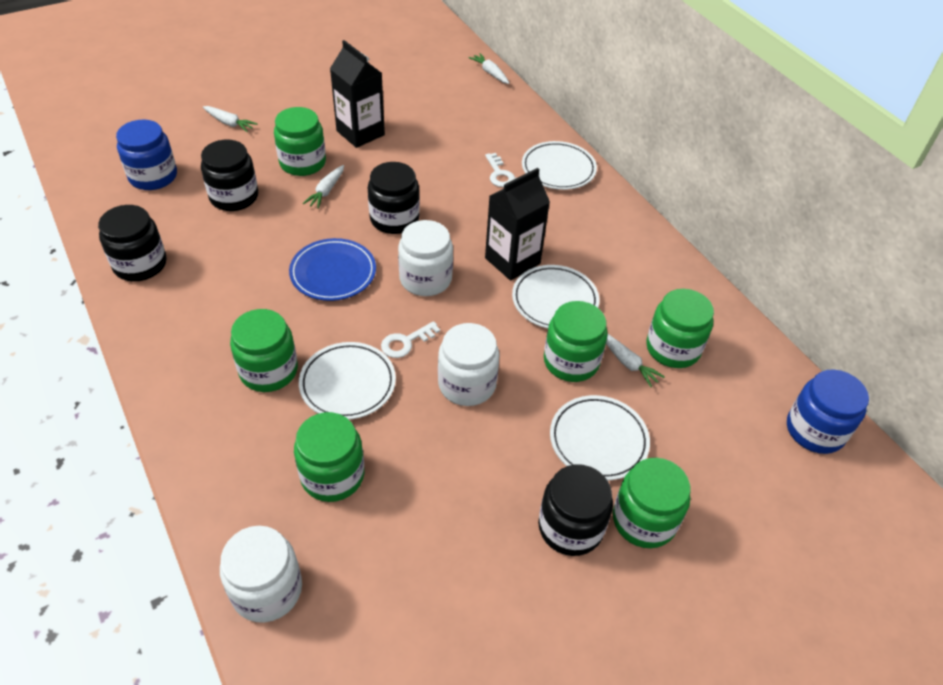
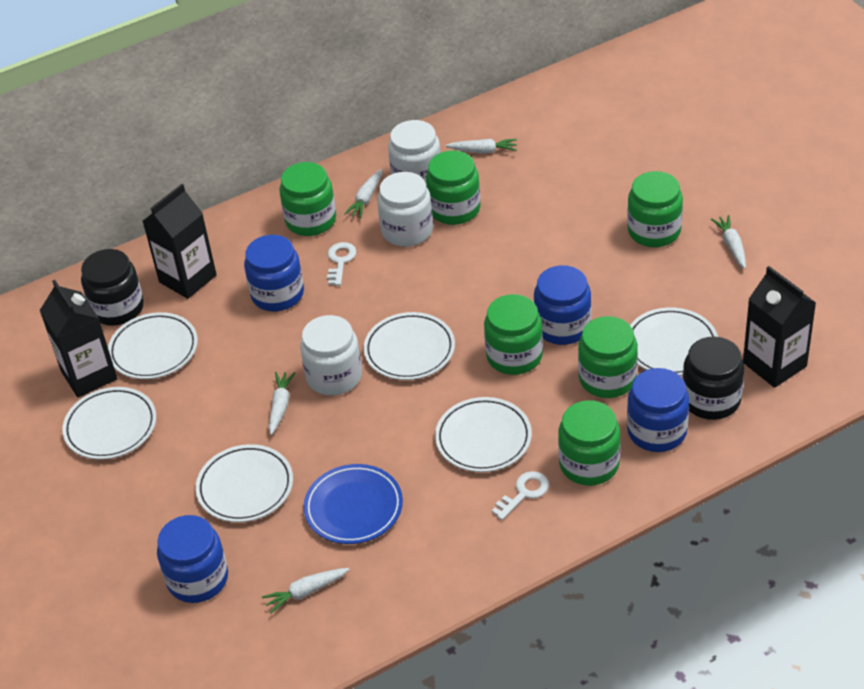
black carton: [330,40,385,148] [485,168,550,281] = 2 -> [40,280,117,397] [143,184,217,299] [743,266,816,388] = 3
black jar: [98,205,167,281] [201,140,258,211] [368,162,420,234] [538,464,613,556] = 4 -> [81,249,144,326] [682,337,744,420] = 2
blue jar: [116,119,177,190] [787,369,869,454] = 2 -> [157,515,228,603] [244,235,304,311] [534,265,591,345] [627,368,689,452] = 4
white carrot: [203,106,257,132] [303,165,344,209] [469,53,509,84] [606,334,665,387] = 4 -> [262,568,350,614] [269,372,295,435] [344,169,382,218] [445,139,517,153] [711,215,746,269] = 5
white plate: [299,342,396,420] [512,265,599,328] [522,141,597,190] [550,395,650,480] = 4 -> [62,387,156,459] [108,312,198,379] [196,444,293,522] [364,312,455,380] [435,397,532,472] [630,307,718,376] = 6

